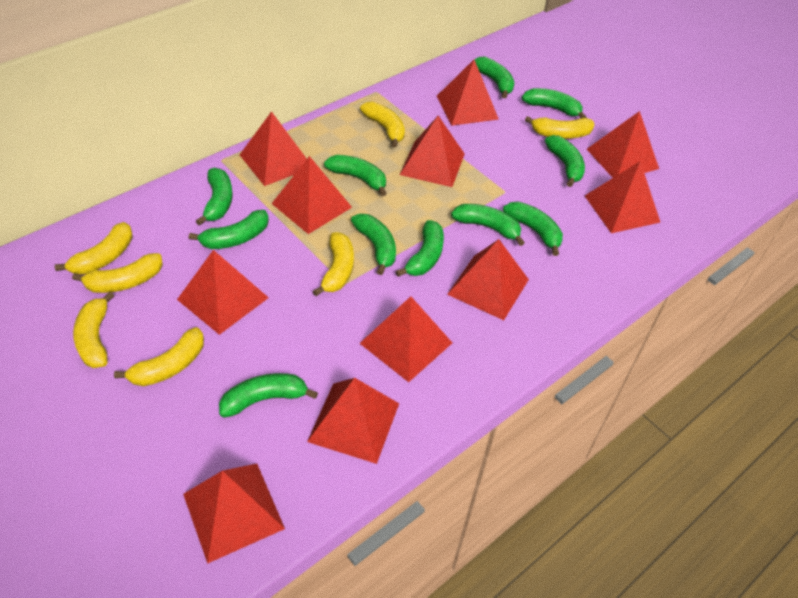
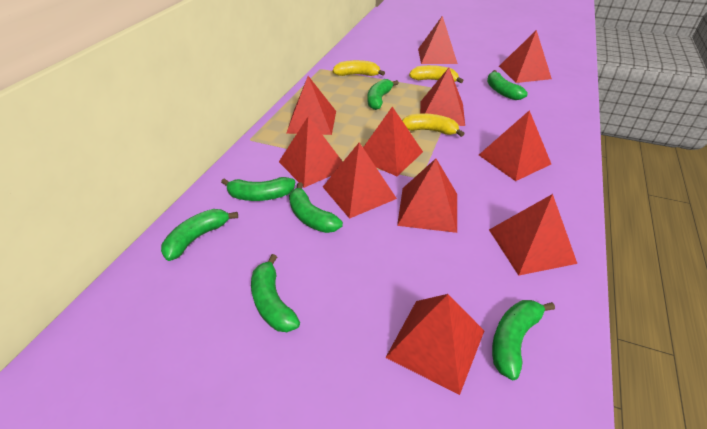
green banana: [189,210,269,249] [196,168,233,226] [219,373,318,418] [324,155,387,196] [351,214,396,275] [396,220,444,277] [451,204,525,246] [474,57,514,98] [503,201,563,256] [522,88,587,118] [545,135,585,187] = 11 -> [161,209,238,261] [221,177,296,201] [251,254,300,332] [289,183,343,233] [367,79,399,110] [487,70,528,100] [492,300,555,380] = 7
yellow banana: [55,222,133,275] [72,253,163,293] [73,291,114,368] [114,327,204,386] [313,232,354,296] [360,101,405,148] [525,116,594,139] = 7 -> [333,60,385,76] [402,114,465,137] [409,65,464,83] = 3

